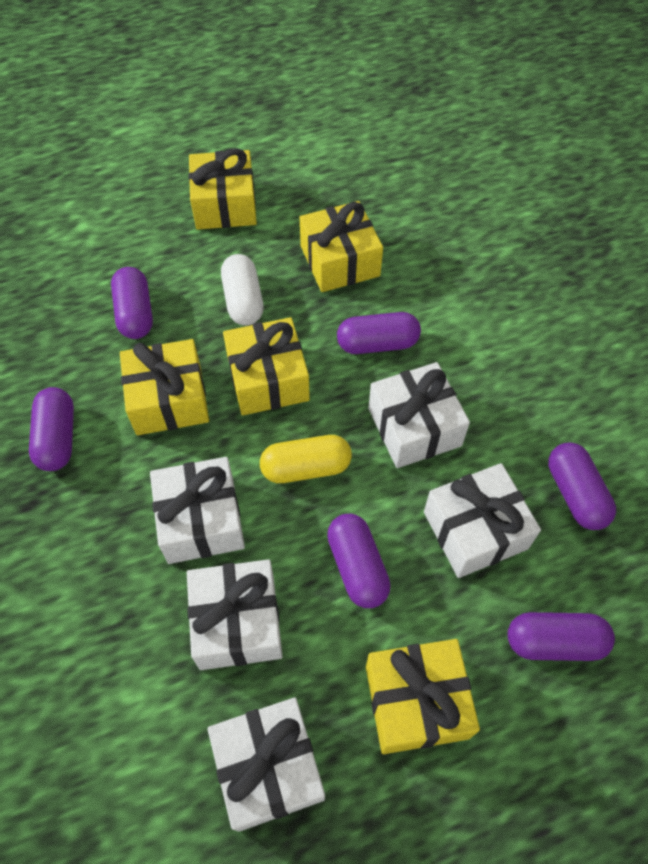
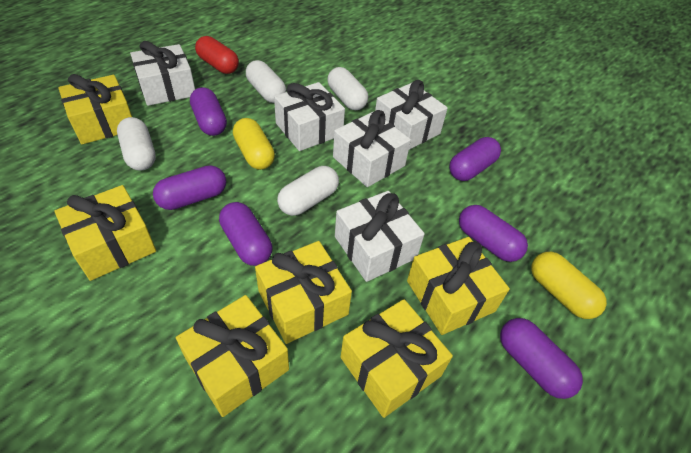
red capsule: none = 0 -> [195,36,239,74] = 1
white capsule: [221,254,264,326] = 1 -> [117,117,156,171] [246,60,286,103] [277,166,339,216] [327,67,368,110] = 4
yellow capsule: [260,435,352,483] = 1 -> [233,118,275,170] [532,251,607,319] = 2
yellow gift: [120,339,209,435] [188,148,257,230] [223,317,310,415] [300,201,383,292] [366,639,480,754] = 5 -> [54,185,156,281] [58,74,132,144] [176,295,289,417] [255,241,352,344] [341,299,453,418] [407,237,510,335] = 6

